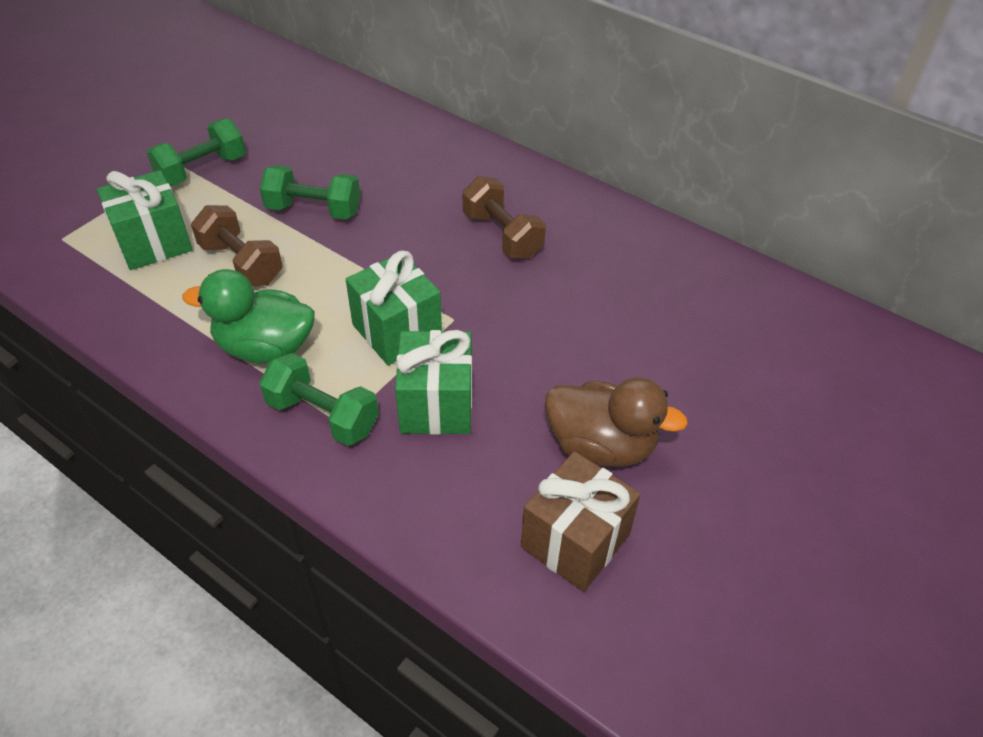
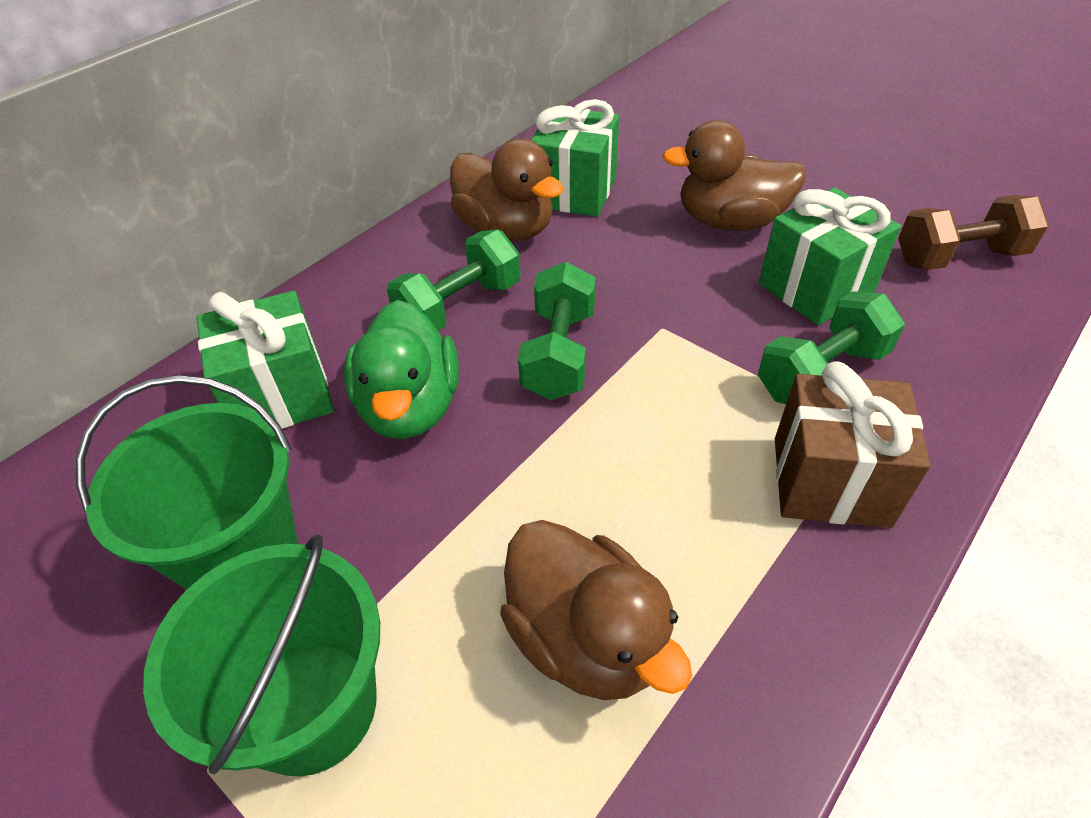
brown duck: [545,377,688,467] = 1 -> [450,139,564,241] [500,520,692,700] [662,120,806,231] = 3
brown dumbbell: [191,205,282,286] [463,176,546,259] = 2 -> [898,195,1049,270] = 1
green bucket: none = 0 -> [76,375,297,589] [143,534,380,777] = 2

